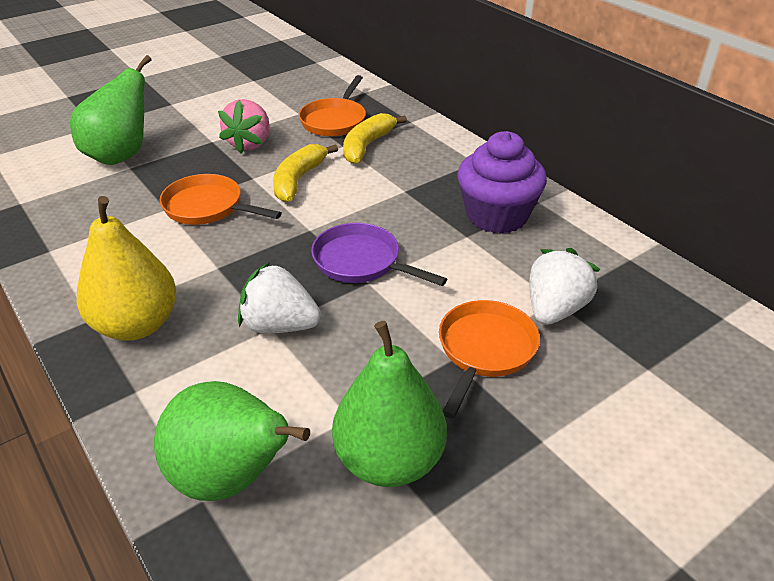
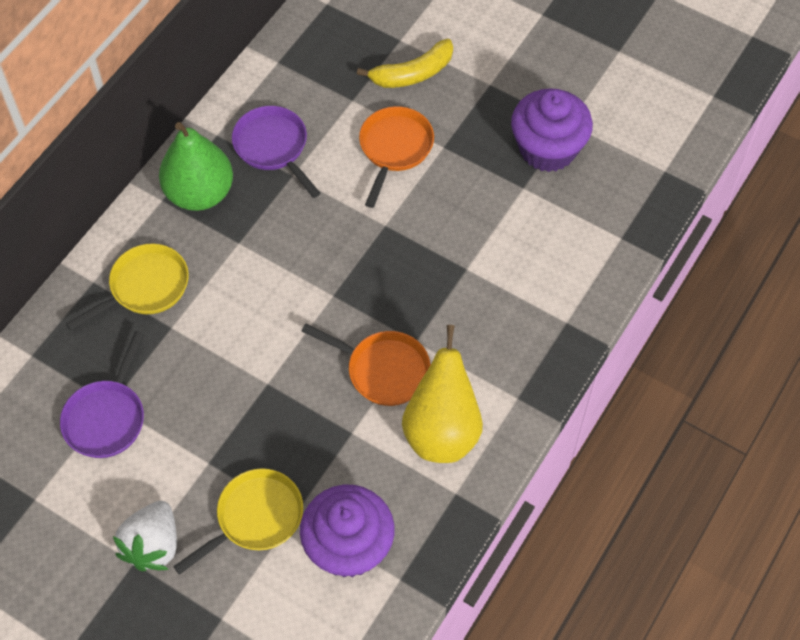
green pear: [70,55,152,165] [154,381,310,501] [332,321,447,487] = 3 -> [159,122,233,211] = 1
orange pan: [159,174,282,225] [299,75,366,136] [439,300,540,418] = 3 -> [302,324,431,406] [359,106,434,208] = 2
pink strawberry: [218,99,270,154] = 1 -> none = 0
purple cupcake: [457,131,547,234] = 1 -> [300,485,395,578] [511,89,593,172] = 2
purple pan: [311,223,447,286] = 1 -> [60,331,144,458] [232,106,320,198] = 2
white strawberry: [238,262,321,333] [529,248,600,325] = 2 -> [113,501,177,571] = 1
yellow banana: [273,144,338,202] [343,113,407,164] = 2 -> [357,39,453,88] = 1
yellow pan: none = 0 -> [66,243,189,331] [173,468,303,575] = 2

